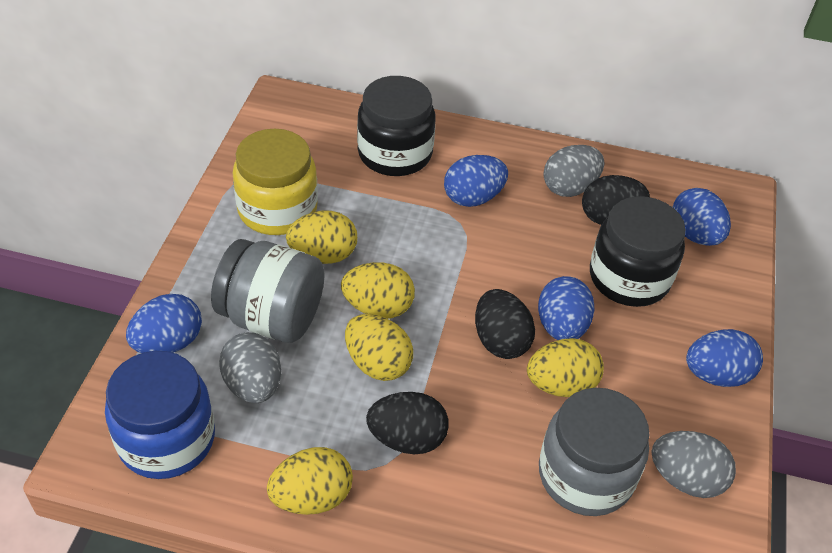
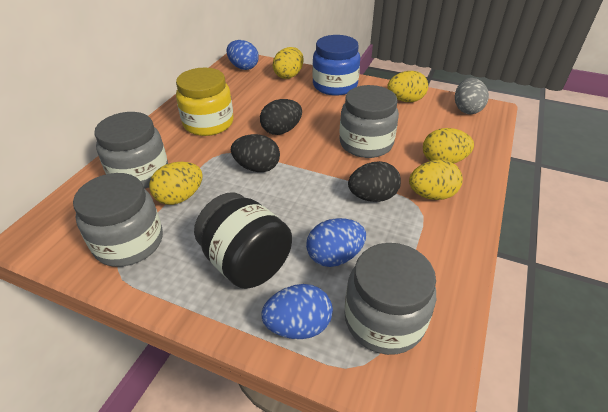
black jar: [357,76,435,176] [590,196,686,307] = 2 -> [194,193,292,289] = 1
blue egg: [126,294,202,353] [444,155,508,207] [538,276,594,340] [673,188,731,246] [686,329,763,387] = 5 -> [227,40,259,70] [261,284,333,339] [306,218,366,267] = 3
grey egg: [219,332,281,403] [543,145,604,197] [651,431,736,498] = 3 -> [455,78,489,114] = 1
grey jar: [211,239,324,343] [539,388,650,516] = 2 -> [73,173,163,267] [94,112,168,189] [339,85,399,158] [344,243,436,355] = 4

